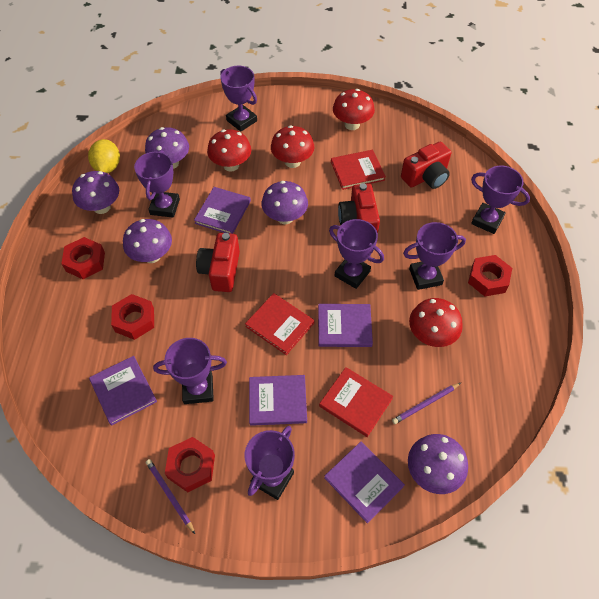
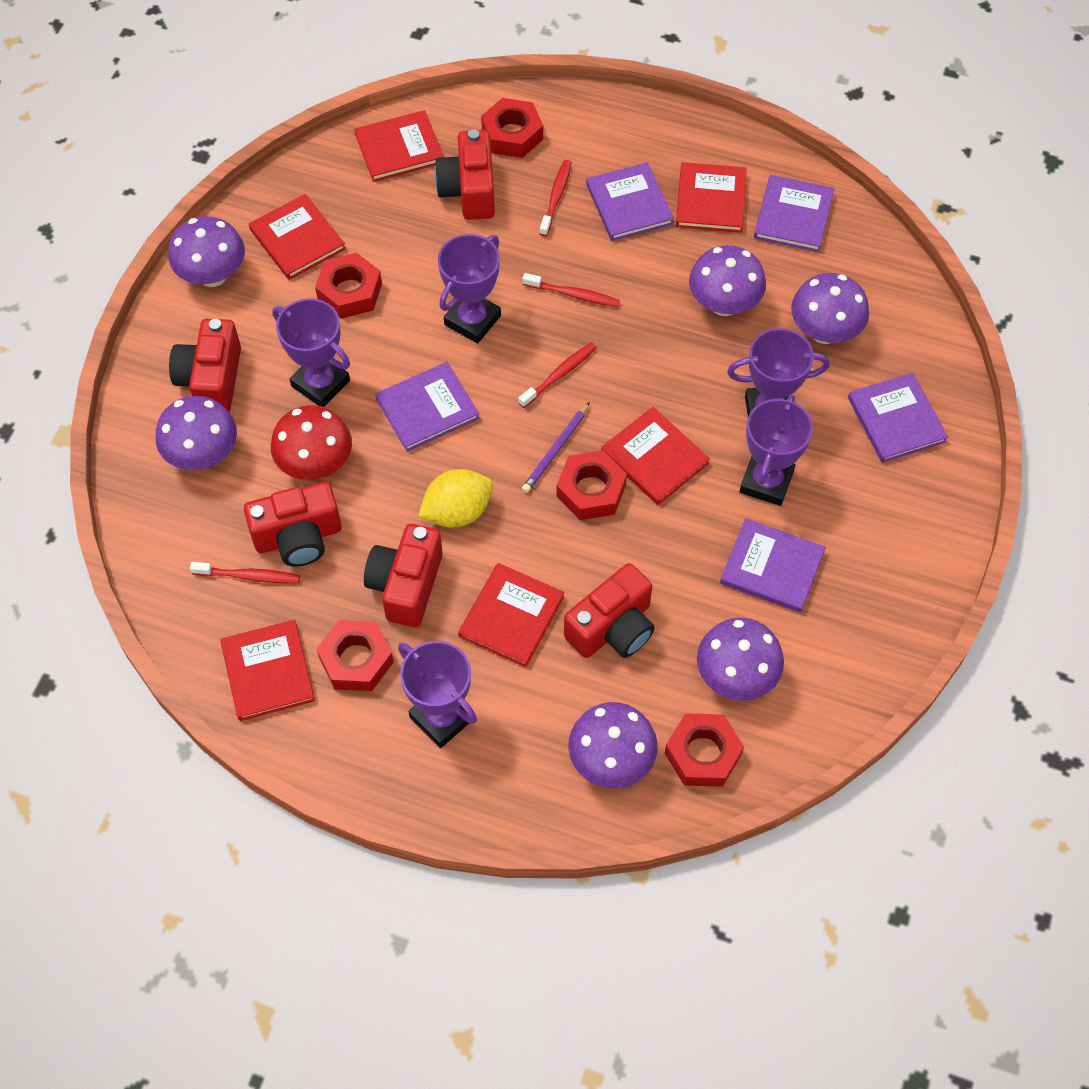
purple mushroom: [72,171,119,214] [123,219,172,263] [145,127,189,169] [262,181,308,224] [408,434,468,494] = 5 -> [156,396,237,470] [168,216,245,287] [569,702,658,788] [689,245,766,316] [697,618,784,701] [791,273,869,344] = 6
purple pencil: [146,459,195,534] [392,383,461,424] = 2 -> [522,402,590,493] = 1
purple trophy: [134,150,180,218] [153,338,227,404] [220,66,257,132] [245,426,295,500] [329,219,384,289] [403,222,466,290] [471,166,530,234] = 7 -> [272,298,350,407] [398,641,477,748] [438,234,501,343] [727,328,830,416] [740,394,813,506] = 5
red book: [245,293,314,355] [319,367,393,437] [331,150,386,190] = 3 -> [220,620,315,721] [249,194,346,280] [354,110,444,182] [458,563,564,667] [601,407,710,505] [676,162,747,233] = 6
red camera: [196,233,240,292] [338,183,380,233] [401,142,451,189] = 3 -> [169,319,241,412] [244,482,342,567] [364,524,443,627] [434,129,495,220] [564,563,655,658] = 5
red mushroom: [207,129,251,172] [271,125,314,168] [333,89,375,130] [409,298,463,347] = 4 -> [271,405,352,480] = 1
red nut: [61,237,105,279] [111,294,154,340] [165,437,215,492] [468,255,512,297] = 4 -> [315,253,382,319] [316,620,394,691] [481,98,543,158] [556,450,627,520] [665,713,744,787] = 5
red toothbrush: none = 0 -> [190,562,300,583] [518,342,597,408] [522,273,620,307] [539,160,572,236] = 4

